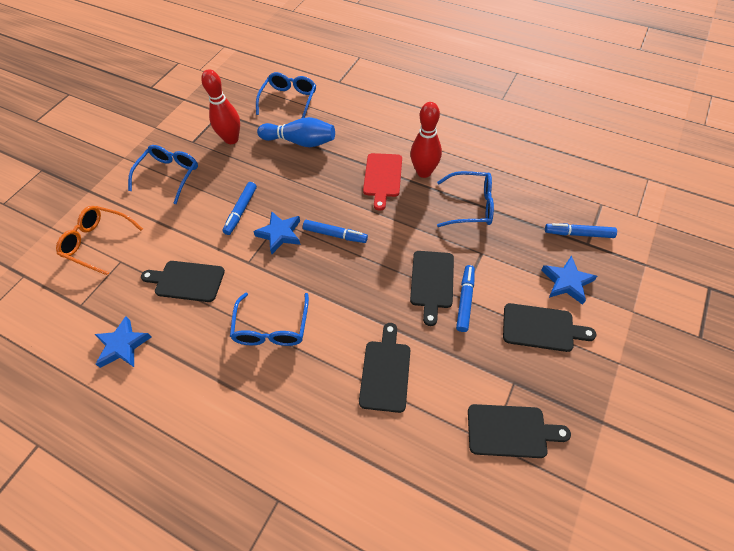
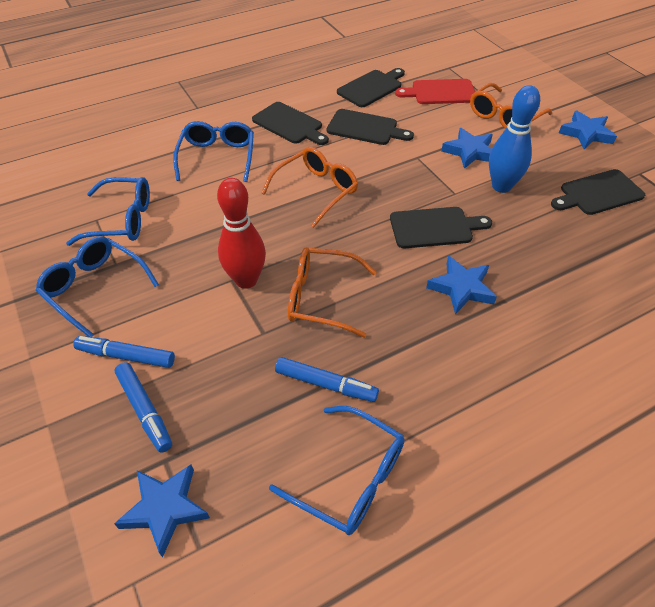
blue marker: [222,182,257,235] [303,220,368,243] [456,265,475,332] [545,223,617,238] = 4 -> [73,336,175,368] [115,362,172,453] [275,357,379,402] = 3
blue star: [94,316,151,368] [253,211,300,254] [541,255,597,305] = 3 -> [114,464,210,558] [426,256,497,315] [441,128,493,169] [559,111,617,149] = 4
orange glasses: [56,206,143,275] = 1 -> [261,147,358,228] [288,247,376,338] [470,83,552,129] = 3
red bowling pin: [201,69,240,144] [410,102,442,178] = 2 -> [217,178,266,289] = 1

